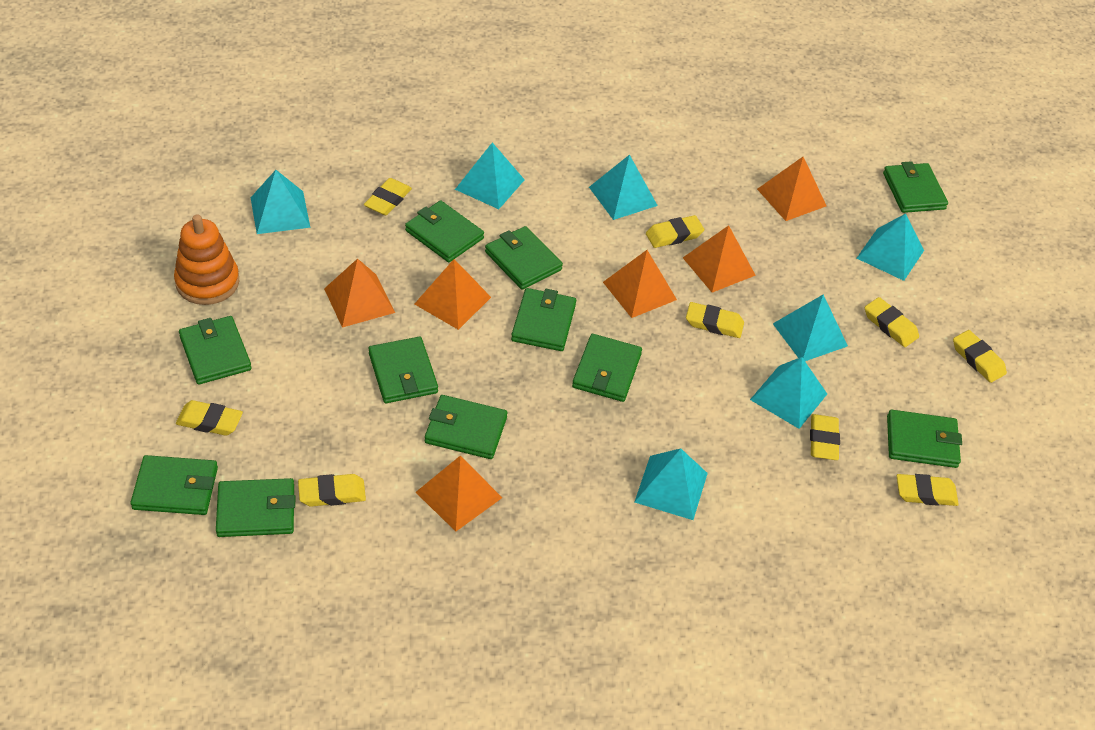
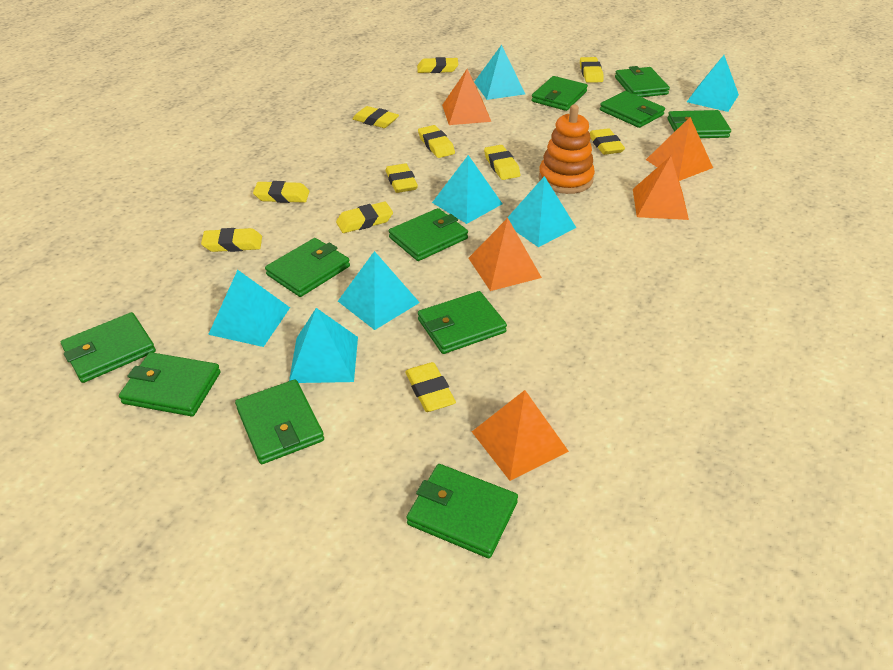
orange pyramid: [324,258,395,328] [415,259,491,330] [416,455,502,532] [603,250,677,318] [683,225,756,292] [757,157,826,221] = 6 -> [442,69,491,125] [468,218,542,291] [472,390,569,481] [633,156,689,220] [646,117,713,181] = 5
yellow eraser: [176,400,243,436] [298,474,366,507] [364,178,412,215] [646,215,704,248] [686,302,744,338] [810,414,840,460] [865,297,919,347] [897,474,959,506] [953,330,1007,383] = 9 -> [201,228,262,252] [253,181,309,203] [336,202,393,233] [353,106,399,128] [385,163,418,193] [405,362,456,412] [417,57,459,73] [418,125,455,158] [484,145,520,180] [580,57,604,83] [590,128,625,155] = 11

